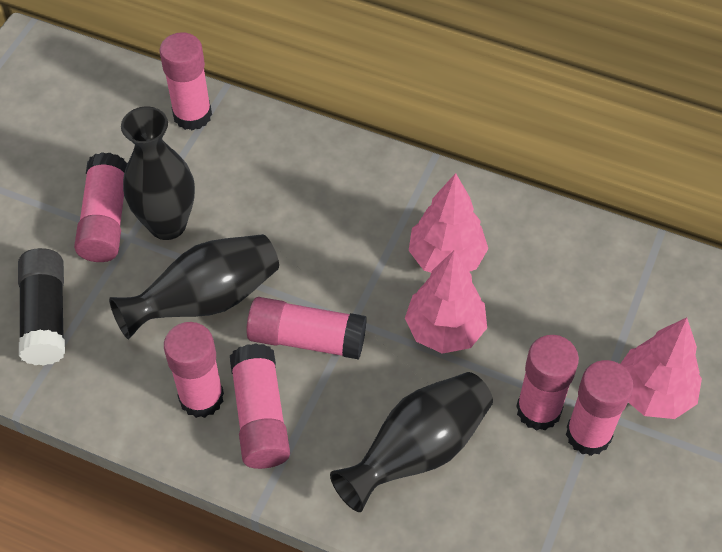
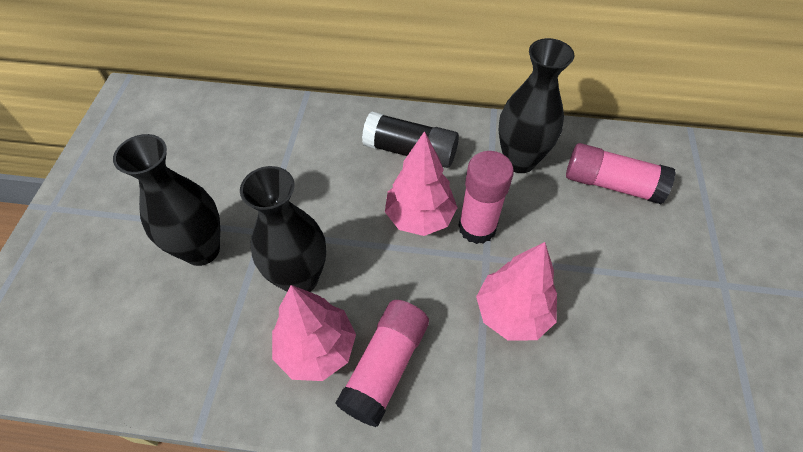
pink glue stick: [74,152,128,262] [159,32,212,131] [164,322,224,418] [230,343,290,469] [246,297,367,359] [516,335,579,431] [566,360,633,456] = 7 -> [335,300,429,427] [458,151,514,244] [566,143,676,204] = 3

